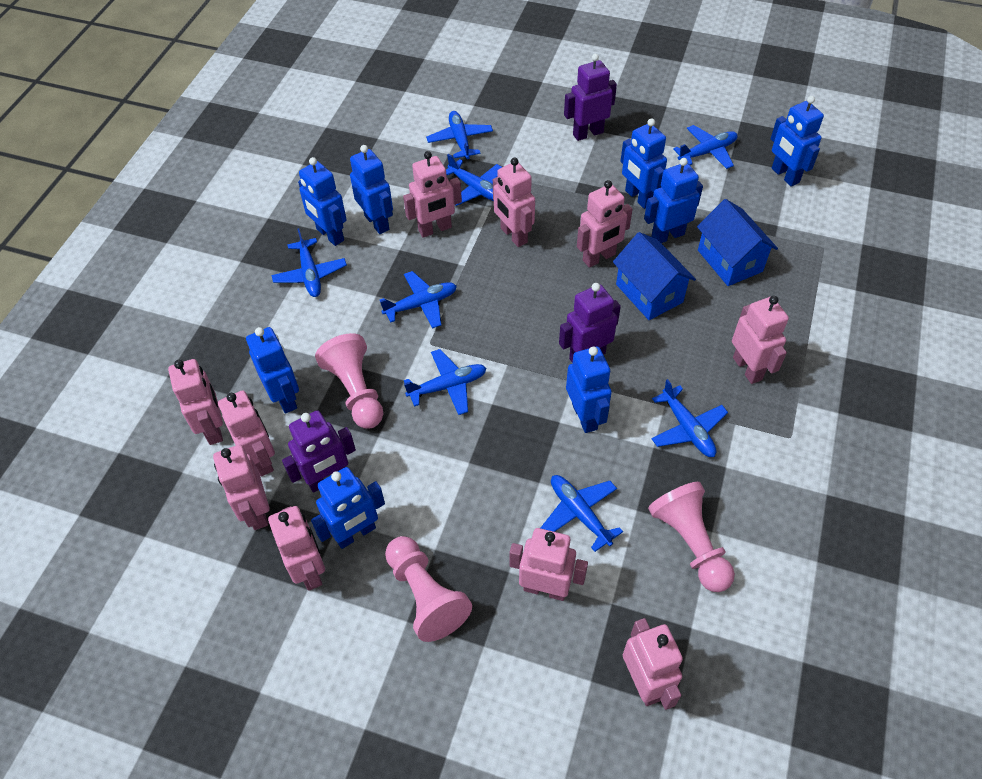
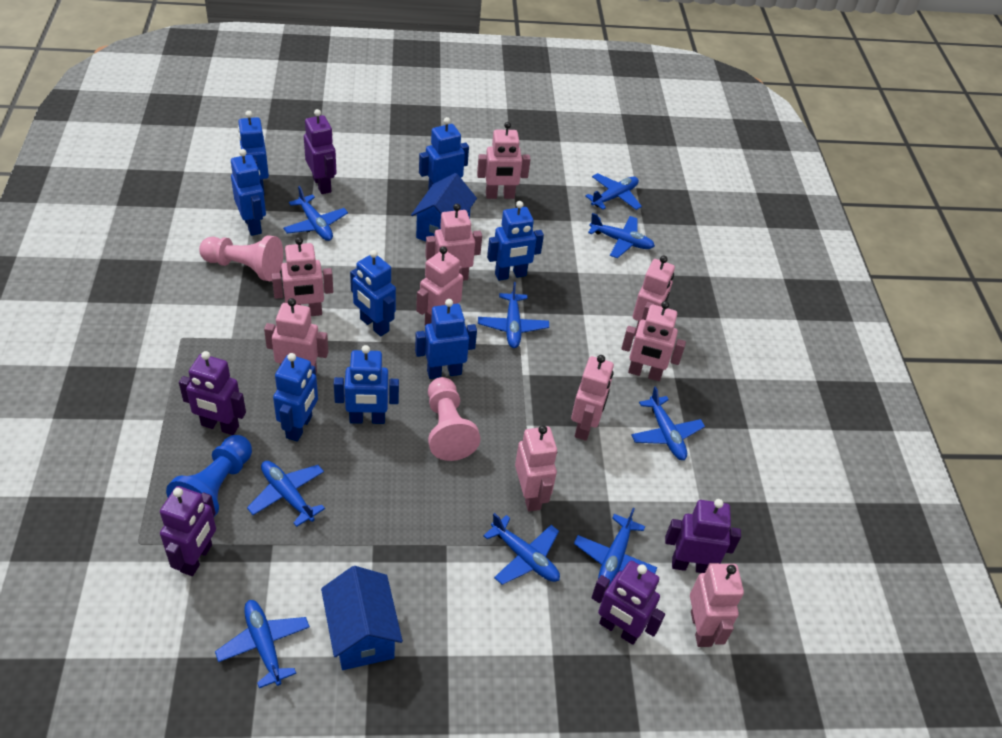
blue pawn: none = 0 -> [166,435,252,517] = 1
blue plane: [271,229,347,297] [380,271,457,329] [404,349,486,415] [426,111,493,159] [446,154,502,206] [541,475,623,552] [651,379,728,457] [673,125,738,169] = 8 -> [215,600,310,688] [247,461,325,527] [283,186,348,241] [478,282,549,348] [483,513,560,585] [574,508,657,585] [585,173,642,210] [588,213,655,258] [631,386,705,460] = 9
pink pawn: [315,333,383,428] [385,536,472,642] [648,482,735,592] = 3 -> [199,235,283,281] [428,377,480,461] = 2
purple robot: [282,410,356,492] [559,283,621,363] [564,54,617,141] = 3 -> [160,486,216,576] [179,351,246,435] [304,109,337,194] [592,561,665,645] [665,499,741,573] = 5

